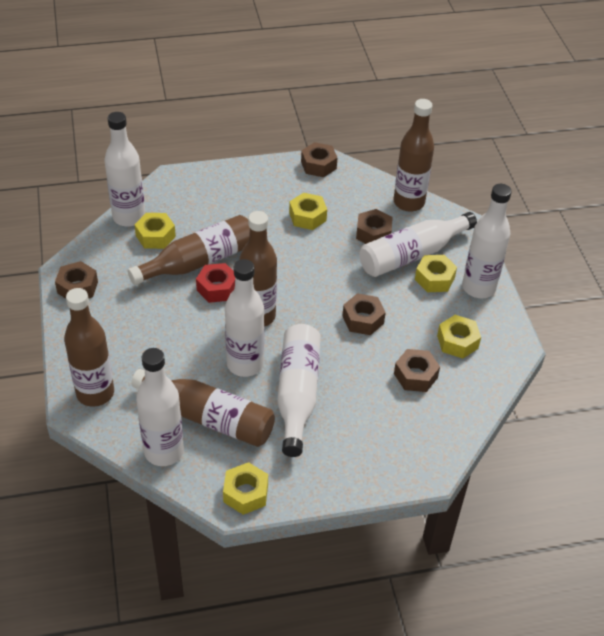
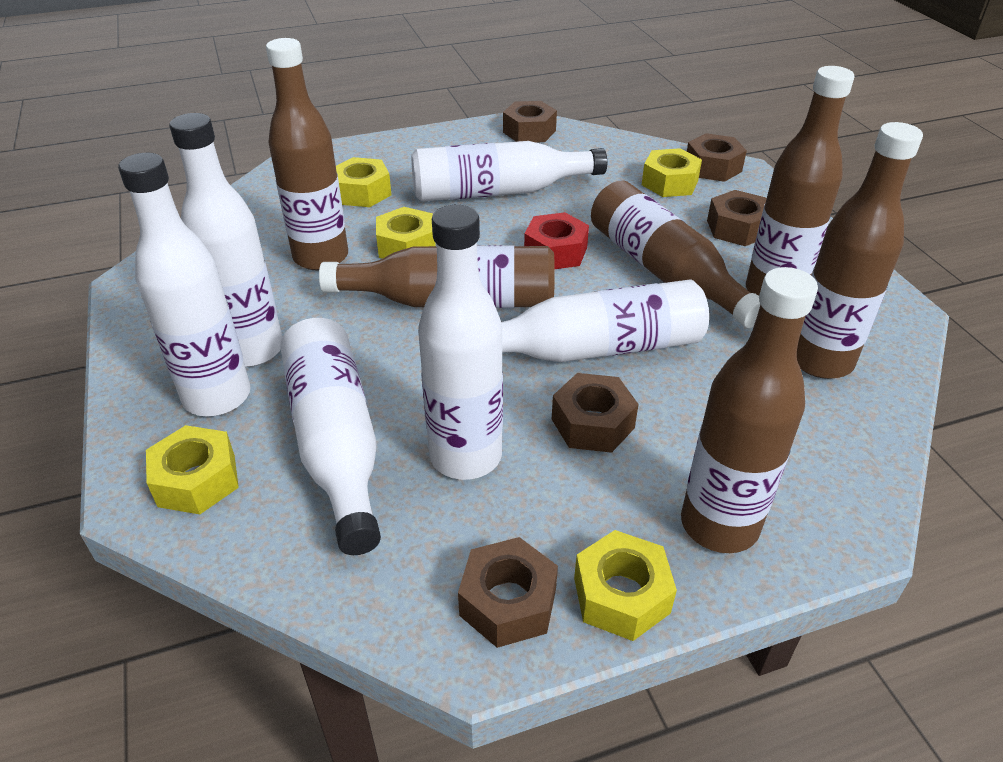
brown bottle: [64,288,114,407] [128,215,250,285] [131,369,275,447] [239,211,277,327] [393,99,434,212] = 5 -> [266,38,348,271] [319,246,555,308] [591,180,761,328] [681,267,818,553] [746,66,854,296] [797,122,923,379] = 6

